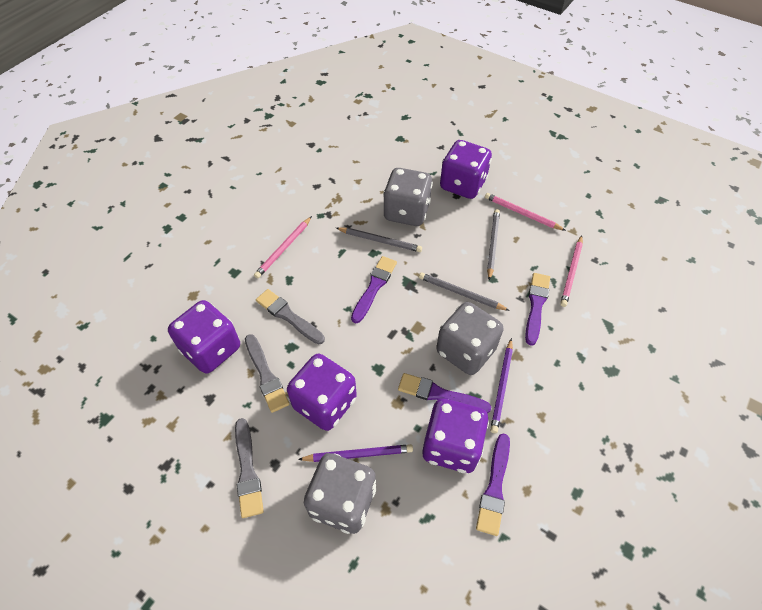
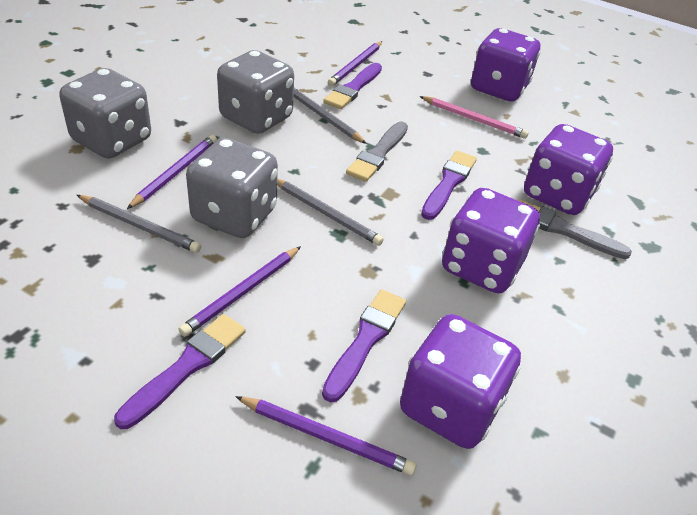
grey brush: [235,418,264,518] [245,334,289,413] [256,289,325,345] = 3 -> [346,122,408,182] [518,199,632,259] = 2
pink pencil: [254,216,312,279] [485,193,566,231] [560,235,583,307] = 3 -> [419,96,529,139] = 1
purple pencil: [298,444,413,462] [490,338,513,433] = 2 -> [127,135,217,209] [178,246,301,337] [235,396,416,476] [328,41,382,86] = 4

